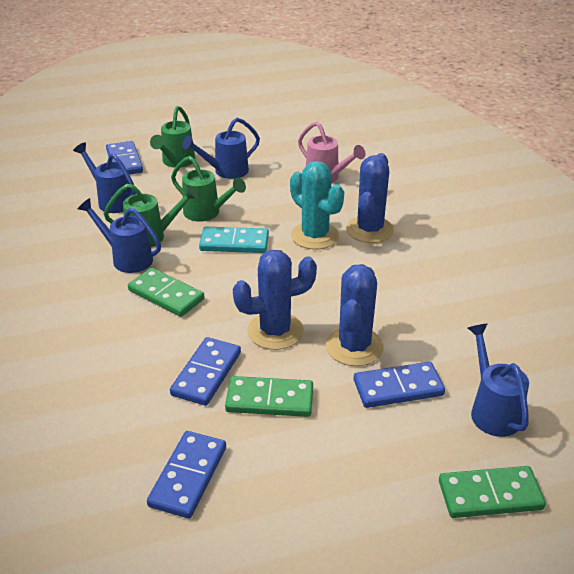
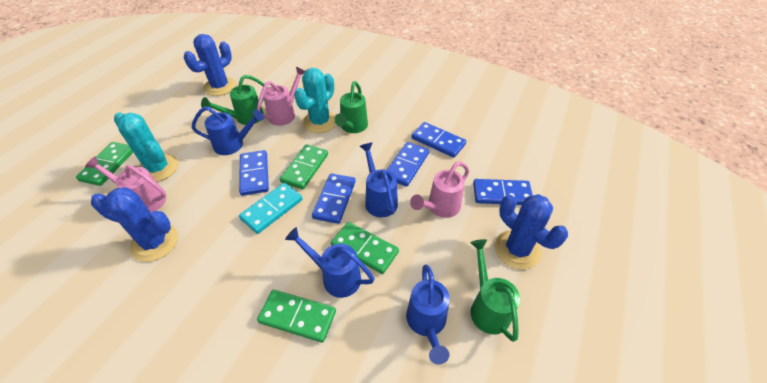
blue domino: [106,141,143,175] [147,431,226,519] [170,337,241,406] [354,362,445,408] = 4 -> [239,150,269,196] [312,173,356,224] [387,142,429,187] [412,122,466,158] [473,179,533,205] = 5
green domino: [128,268,205,317] [225,376,313,417] [439,466,546,518] = 3 -> [76,142,133,186] [257,290,336,343] [280,144,328,189] [331,222,399,274] = 4
pink watering can: [298,122,365,183] = 1 -> [85,156,166,213] [257,67,305,126] [410,162,469,218] = 3
turquoise cactus: [290,161,344,249] = 1 -> [114,112,179,182] [294,68,336,133] = 2

